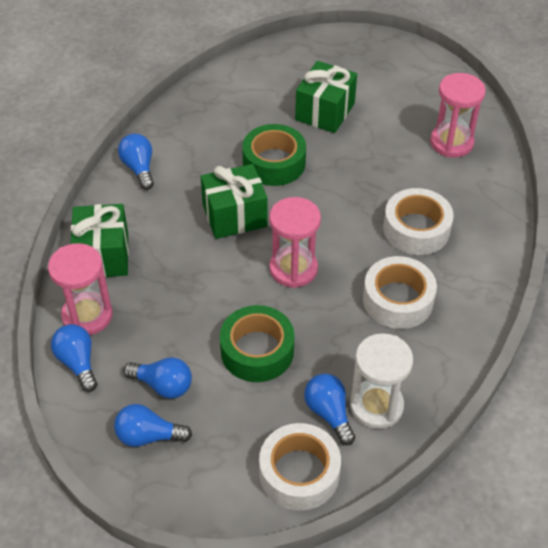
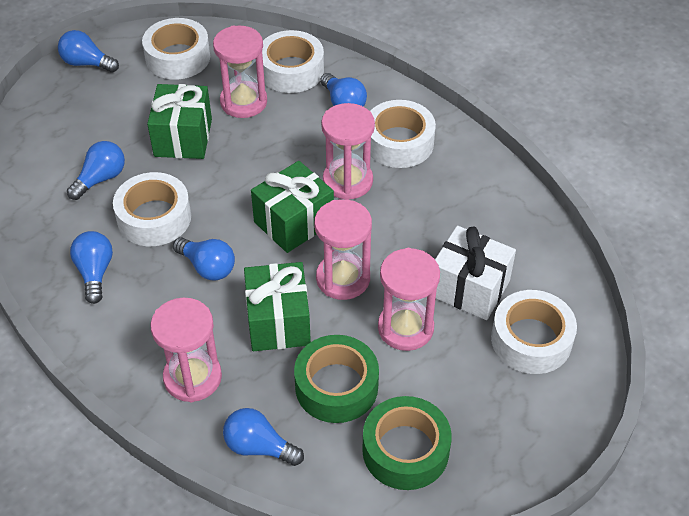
blue light bulb: [51,324,98,392] [114,404,192,447] [118,133,154,190] [123,357,192,399] [304,374,355,445] = 5 -> [58,30,119,73] [67,141,125,200] [70,231,113,304] [173,237,235,280] [223,408,304,466] [320,73,367,107] = 6
pink hourglass: [48,243,113,335] [269,197,321,288] [430,73,486,158] = 3 -> [150,298,222,402] [213,25,267,118] [314,199,372,300] [321,103,375,200] [378,248,440,351] = 5
white gift: none = 0 -> [435,226,516,320] = 1
white hourglass: [350,333,413,429] = 1 -> none = 0
white tape: [259,423,341,511] [363,256,437,329] [383,188,454,255] = 3 -> [113,172,191,246] [142,18,210,80] [262,30,324,93] [370,100,436,168] [491,290,577,374] = 5

